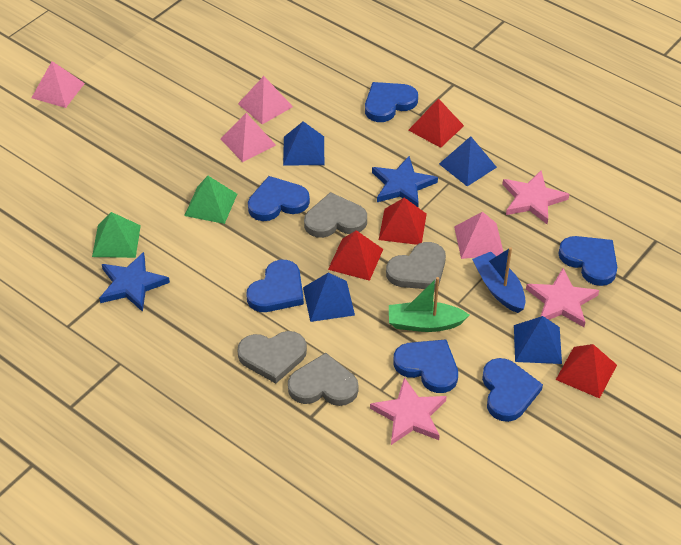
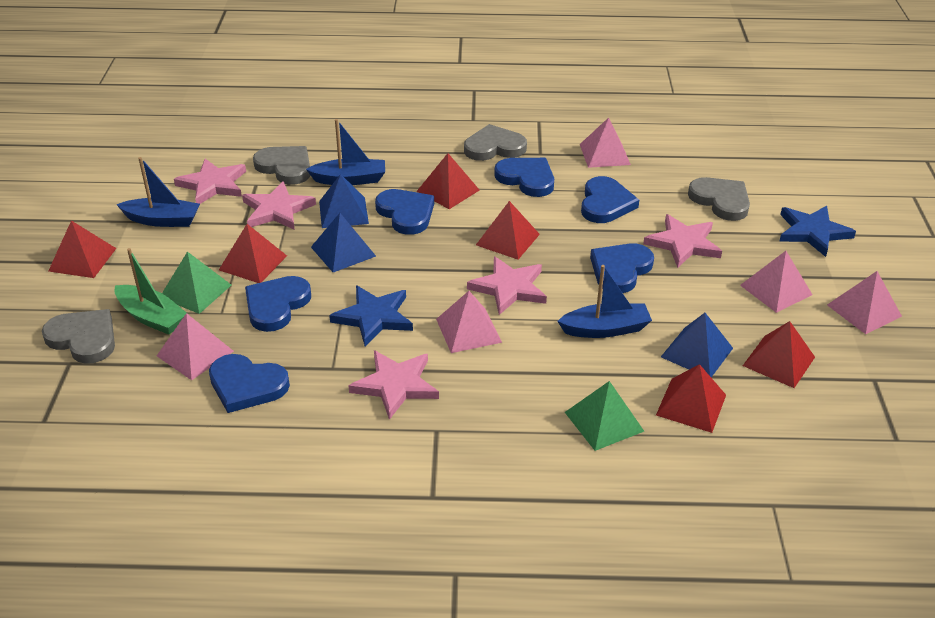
blue boat: [472,247,526,313] = 1 -> [116,157,200,227] [306,119,385,185] [557,265,652,338] = 3
blue pyramid: [283,121,324,165] [303,272,355,322] [439,136,497,186] [514,316,562,364] = 4 -> [311,213,376,272] [319,174,369,228] [661,313,733,377] = 3
pink pyramid: [32,61,85,108] [221,113,276,162] [238,76,293,124] [454,212,503,259] = 4 -> [157,313,234,380] [436,291,502,353] [580,118,631,168] [740,251,812,313] [827,271,902,334] = 5
pink star: [370,377,447,445] [502,170,569,224] [526,268,599,327] = 3 -> [174,159,246,204] [242,181,316,230] [348,350,439,420] [467,256,547,315] [643,214,722,268] = 5
red pyramid: [328,230,383,281] [379,198,427,245] [408,98,464,148] [556,344,617,399] = 4 -> [48,220,116,278] [219,224,287,283] [416,153,479,209] [476,201,540,260] [656,364,726,433] [743,321,815,388] = 6

